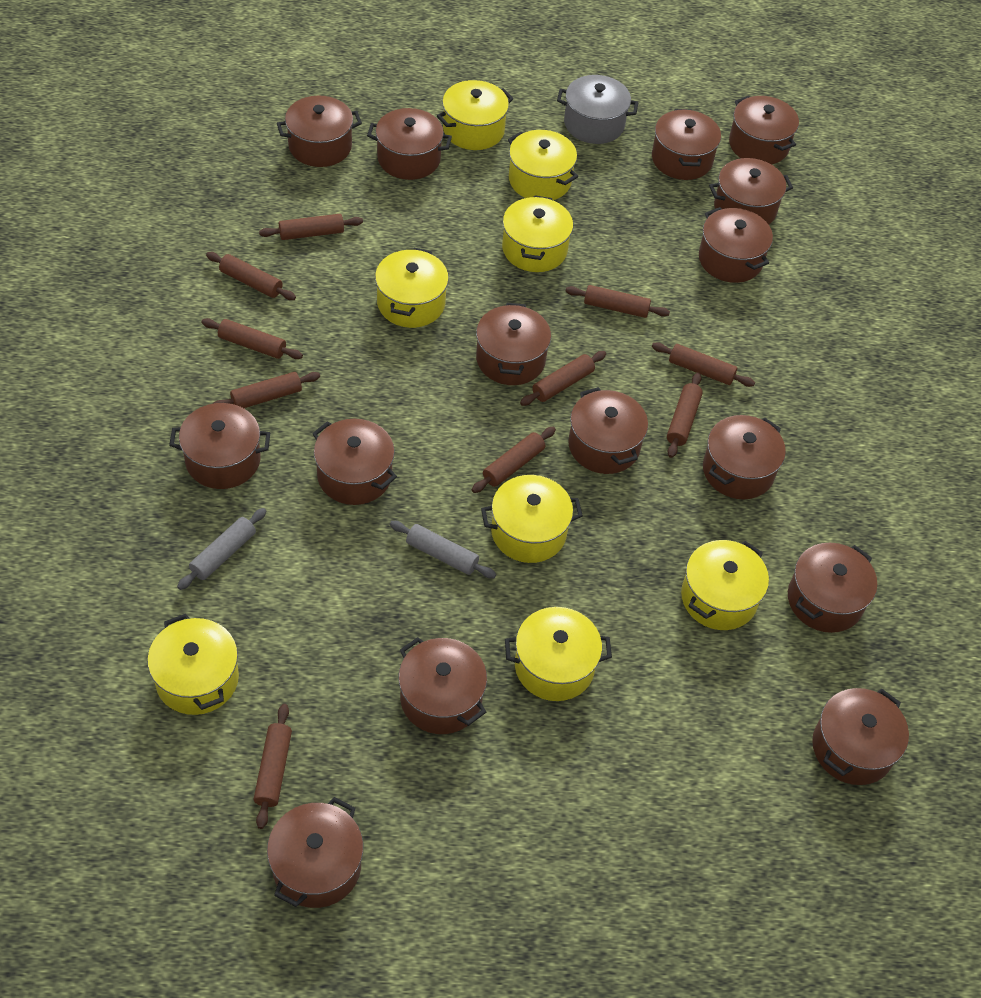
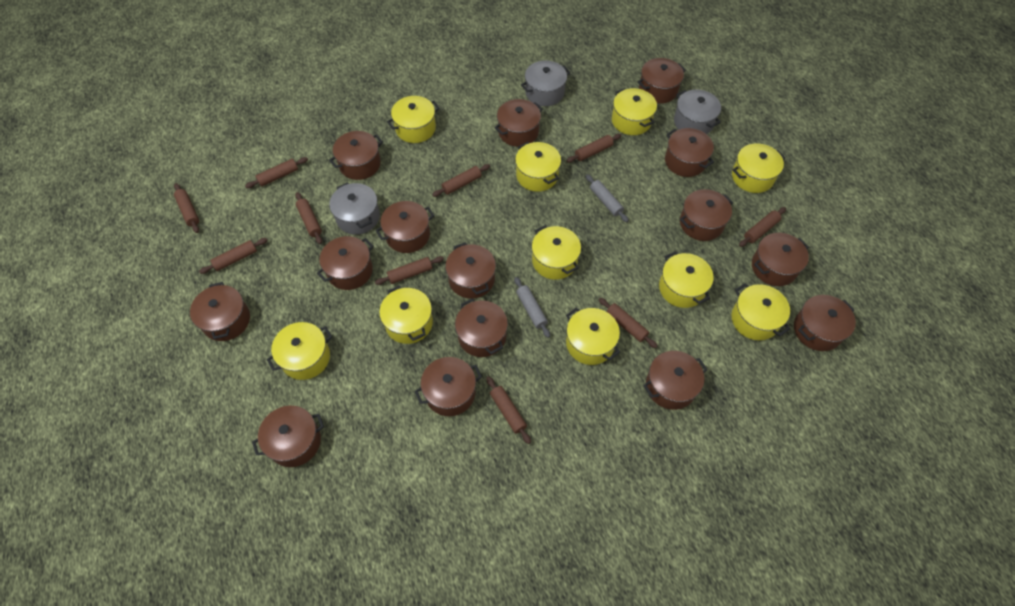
grey pot: [557,75,638,144] = 1 -> [329,182,380,235] [521,60,570,106] [674,90,721,134] = 3
yellow pot: [147,614,239,715] [375,248,449,328] [437,80,514,150] [481,475,583,563] [502,195,573,272] [505,607,612,701] [508,130,578,200] [681,540,769,630] = 8 -> [267,322,332,380] [379,285,433,344] [387,96,440,143] [515,142,561,192] [532,225,581,280] [566,308,620,365] [612,88,657,135] [659,251,714,308] [731,283,790,340] [732,143,785,193] = 10

